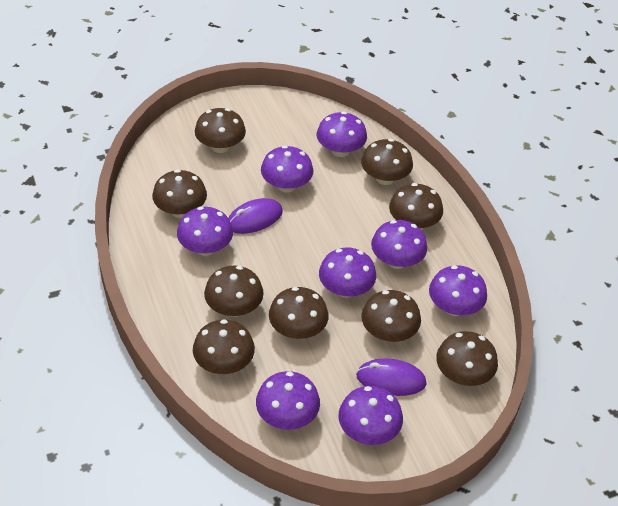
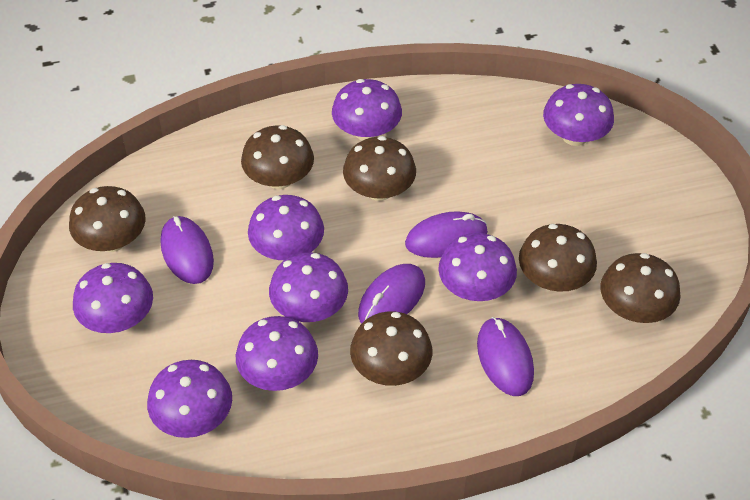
brown mushroom: [152,169,207,218] [193,319,255,374] [195,108,246,153] [204,266,264,317] [269,287,329,339] [361,139,413,185] [361,290,421,342] [389,183,443,229] [436,331,498,386] = 9 -> [69,186,146,252] [241,125,314,189] [343,136,416,201] [350,311,432,386] [519,224,597,292] [600,253,681,323] = 6
purple mouse: [228,198,283,234] [356,359,427,396] = 2 -> [161,216,214,284] [358,264,425,324] [405,211,488,258] [477,317,534,396] = 4

